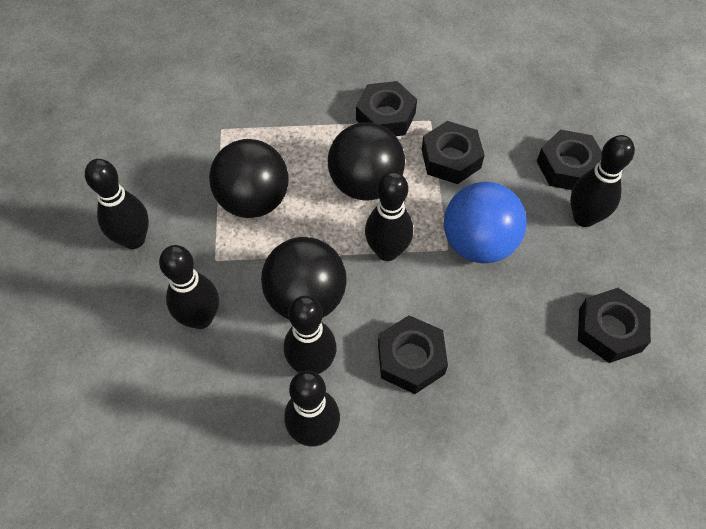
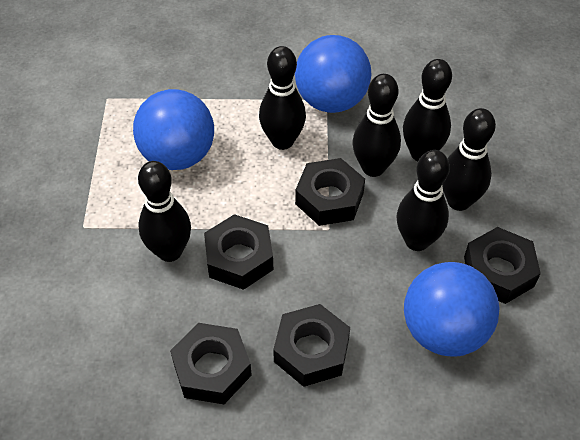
black ball: [209,139,288,218] [261,237,347,319] [328,122,405,201] = 3 -> none = 0
blue ball: [444,182,527,263] = 1 -> [133,89,214,170] [295,35,371,113] [404,262,500,356] = 3

